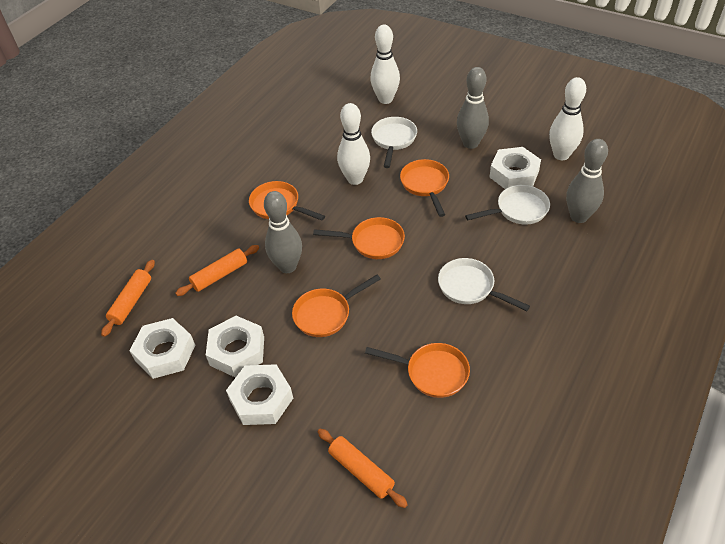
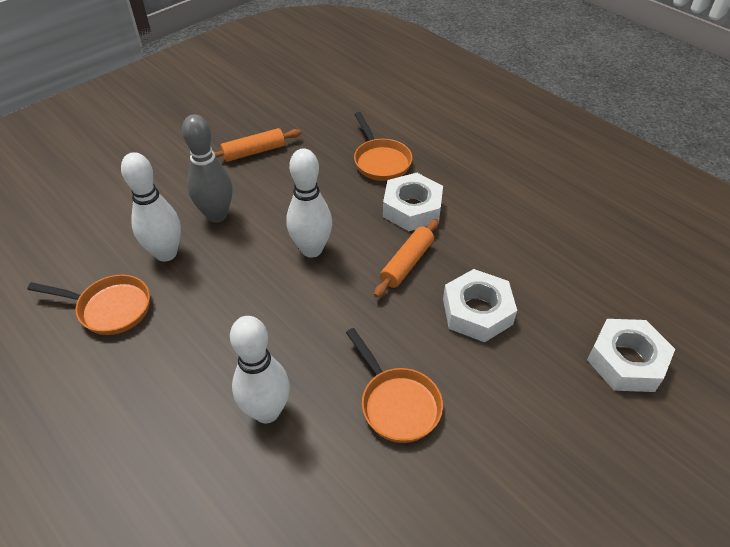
grey bowling pin: [264,191,302,273] [457,67,489,149] [566,139,608,223] = 3 -> [182,114,233,222] = 1
orange pan: [249,181,325,221] [292,275,381,337] [313,217,405,259] [365,343,470,398] [400,159,449,217] = 5 -> [27,275,150,335] [346,328,443,443] [354,112,412,181] = 3
orange rolling pin: [101,260,155,337] [175,245,259,296] [318,428,408,508] = 3 -> [214,128,301,162] [374,219,438,298] = 2
white nut: [129,318,195,379] [206,316,264,377] [226,364,293,425] [490,147,541,189] = 4 -> [383,173,443,231] [443,269,517,342] [587,319,675,392] = 3
white pan: [371,117,417,168] [438,258,530,311] [465,185,550,225] = 3 -> none = 0

